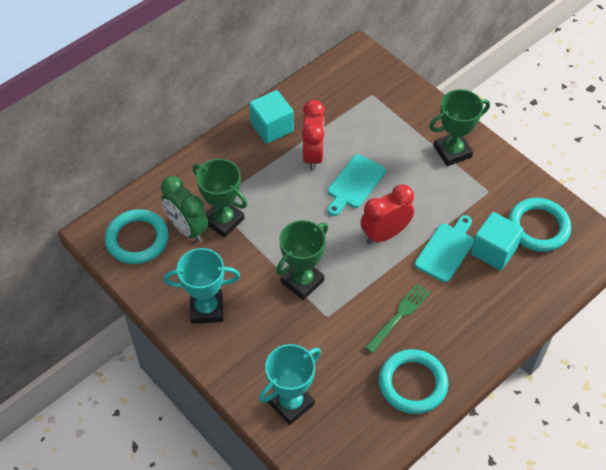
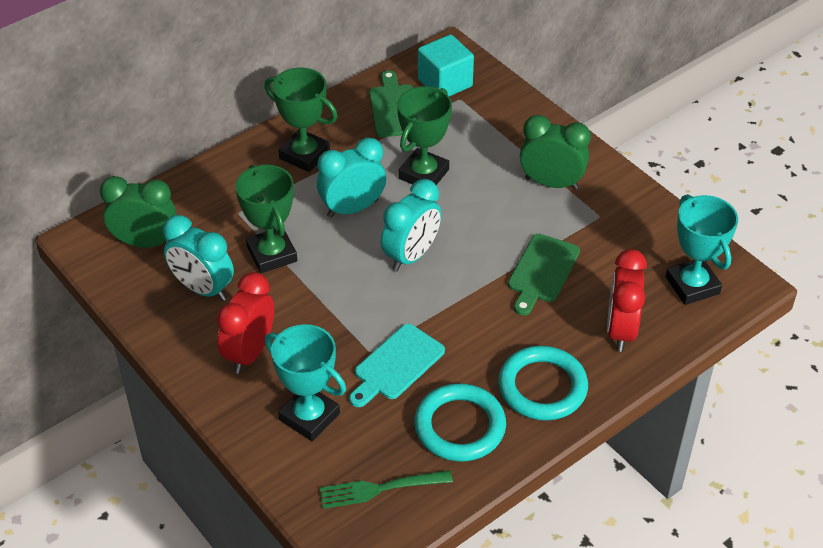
green clock: [161,176,208,242] = 1 -> [100,176,177,248] [520,115,591,190] = 2
green cutting board: none = 0 -> [369,70,414,137] [508,234,580,316] = 2
turquoise clock: none = 0 -> [163,215,234,301] [317,138,386,218] [381,179,442,271] = 3
turquoise cube: [249,90,294,144] [471,212,524,270] = 2 -> [418,34,474,96] = 1
turquoise cutting board: [328,154,386,216] [415,215,474,283] = 2 -> [349,324,445,407] = 1
turquoise ring: [105,209,169,264] [379,349,448,414] [508,198,571,252] = 3 -> [414,383,506,461] [498,346,588,421] = 2

